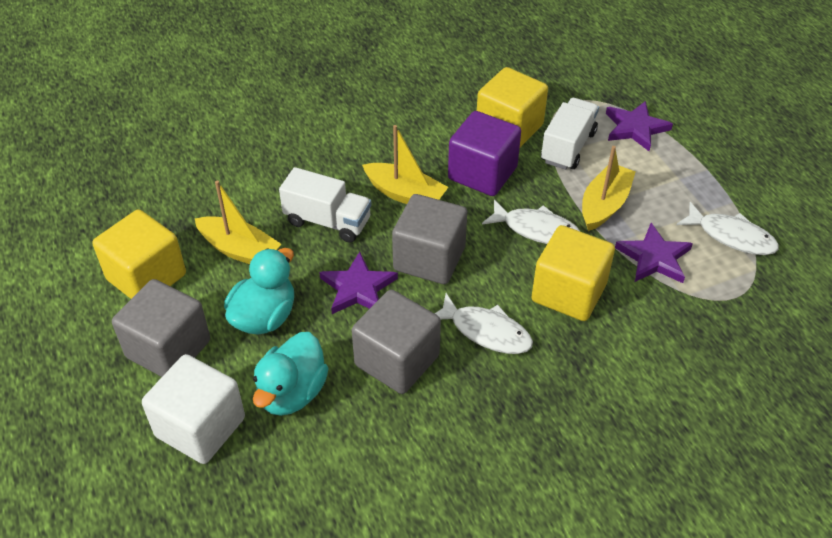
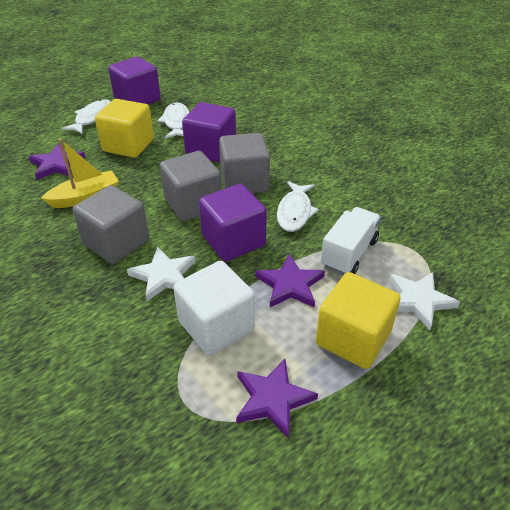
purple cube: [448,111,521,196] = 1 -> [108,57,161,105] [182,102,236,162] [199,184,267,261] = 3
turquoise duck: [224,248,294,335] [253,332,329,416] = 2 -> none = 0
white star: none = 0 -> [127,247,195,301] [389,272,460,330] = 2
white truck: [279,167,372,243] [541,98,599,170] = 2 -> [321,207,381,275] = 1
yellow boat: [195,180,281,264] [362,125,448,204] [582,146,635,231] = 3 -> [41,139,119,208] = 1
yellow cube: [93,209,186,299] [477,67,548,147] [532,225,615,321] = 3 -> [95,99,154,158] [316,272,401,369] = 2

